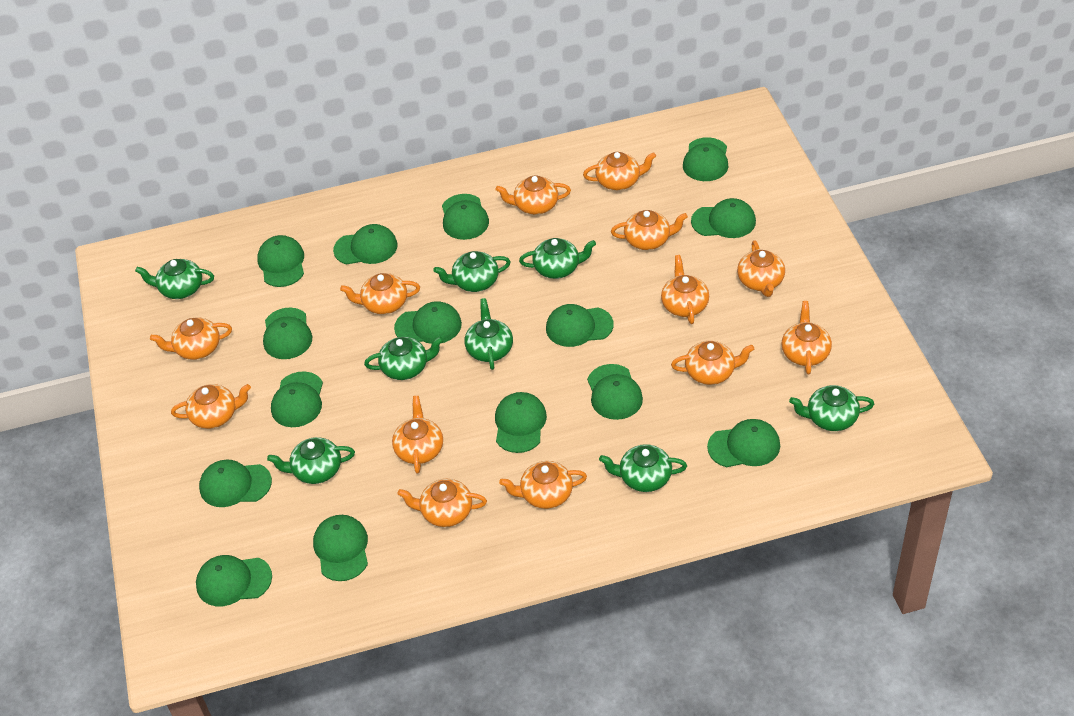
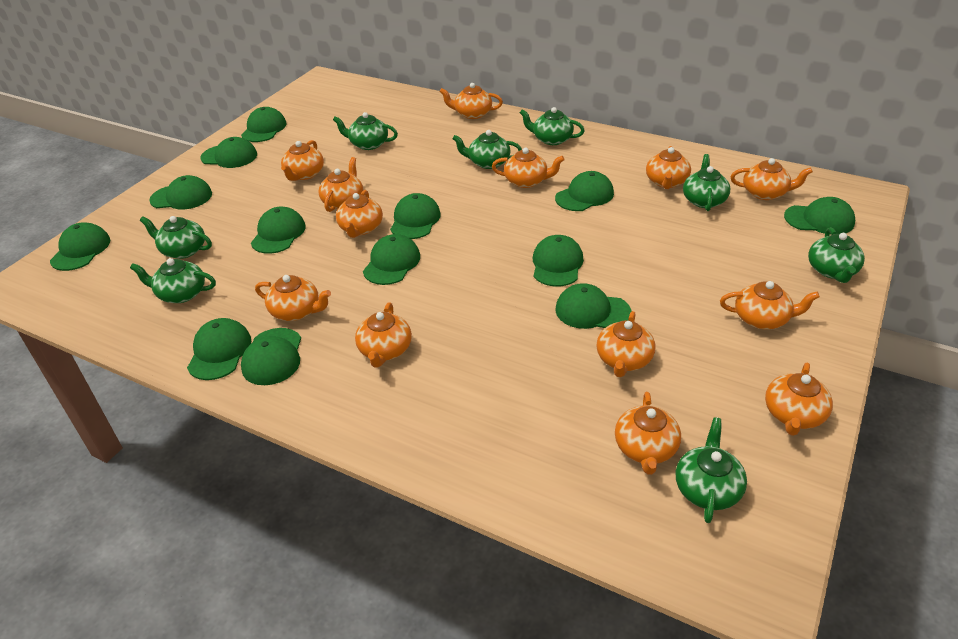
green cap: [196,555,272,606] [199,460,272,507] [257,235,304,287] [263,308,312,359] [271,371,323,427] [313,515,368,581] [333,224,398,265] [394,301,462,344] [442,194,489,240] [495,392,547,453] [546,304,614,347] [587,364,643,420] [683,137,728,181] [691,198,756,238] [707,419,780,467] = 15 -> [50,223,110,271] [149,175,212,209] [187,318,251,380] [200,137,257,168] [241,107,286,142] [241,328,301,385] [251,207,306,254] [363,234,420,285] [390,193,441,239] [533,235,584,287] [555,171,614,211] [555,283,631,329] [784,197,855,235] = 13

